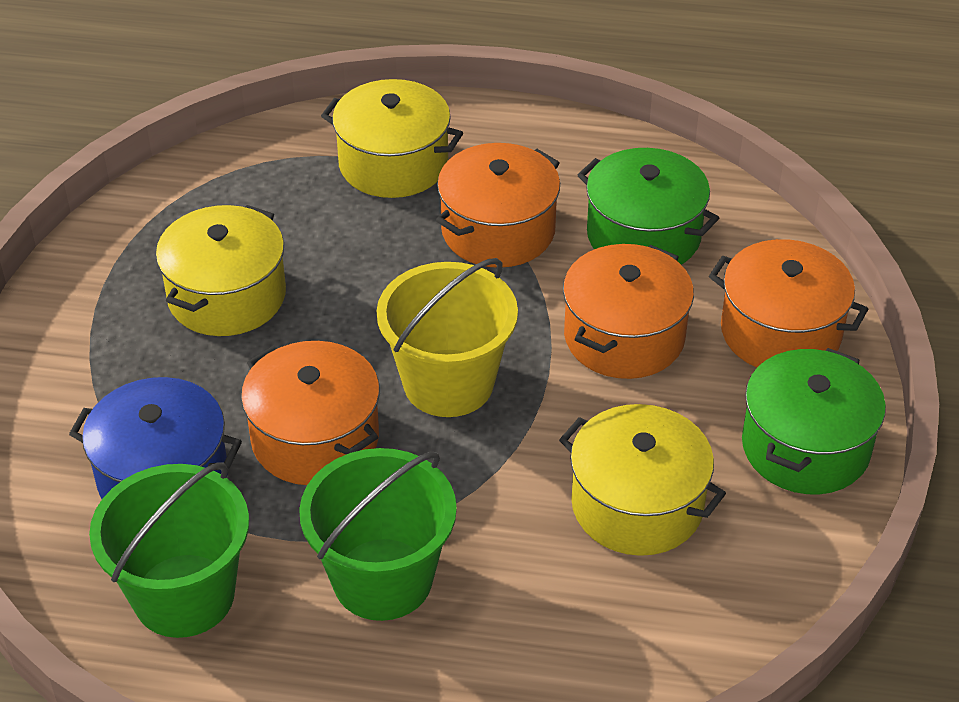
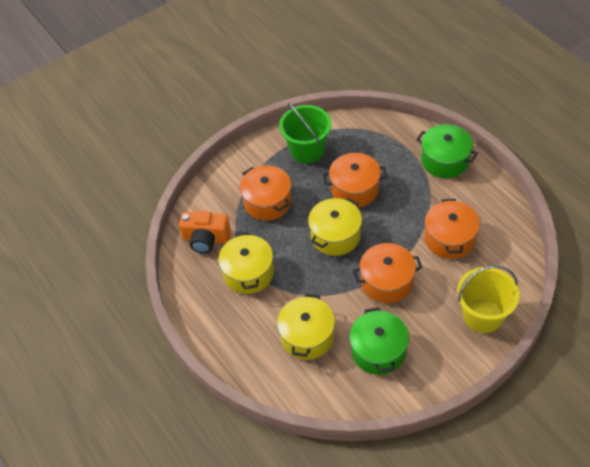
blue pot: [69,377,242,499] = 1 -> none = 0
green bucket: [89,462,249,638] [299,448,457,621] = 2 -> [279,103,332,163] = 1
orange camera: none = 0 -> [179,211,231,253] = 1

